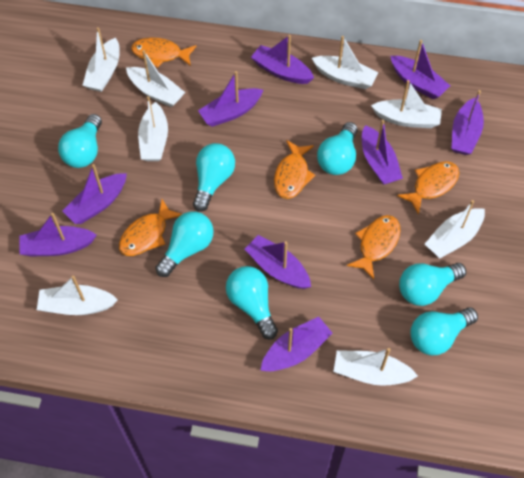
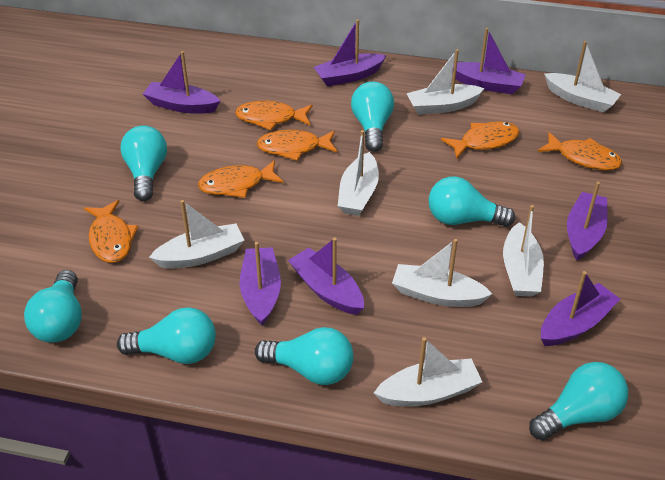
orange fish: [119,199,182,256] [131,37,196,68] [274,140,315,199] [347,215,400,279] [397,161,459,215] = 5 -> [84,200,138,263] [198,160,284,198] [235,101,312,130] [256,130,337,161] [441,121,520,159] [538,132,622,170] = 6
purple boat: [19,213,96,257] [62,164,127,224] [198,71,263,127] [245,235,311,289] [251,35,314,84] [260,317,333,371] [362,120,403,185] [391,40,450,99] [452,90,484,155] = 9 -> [143,51,220,114] [240,242,281,325] [288,237,364,315] [314,19,387,86] [453,28,526,94] [541,271,620,346] [567,182,608,260] = 7
white boat: [37,275,118,315] [82,27,120,92] [126,50,185,107] [138,96,168,161] [312,36,378,89] [333,348,418,386] [371,80,442,128] [425,200,485,258] = 8 -> [149,200,244,269] [338,130,379,216] [374,337,482,406] [392,239,492,307] [406,49,485,115] [503,205,544,297] [544,41,621,112] = 7

